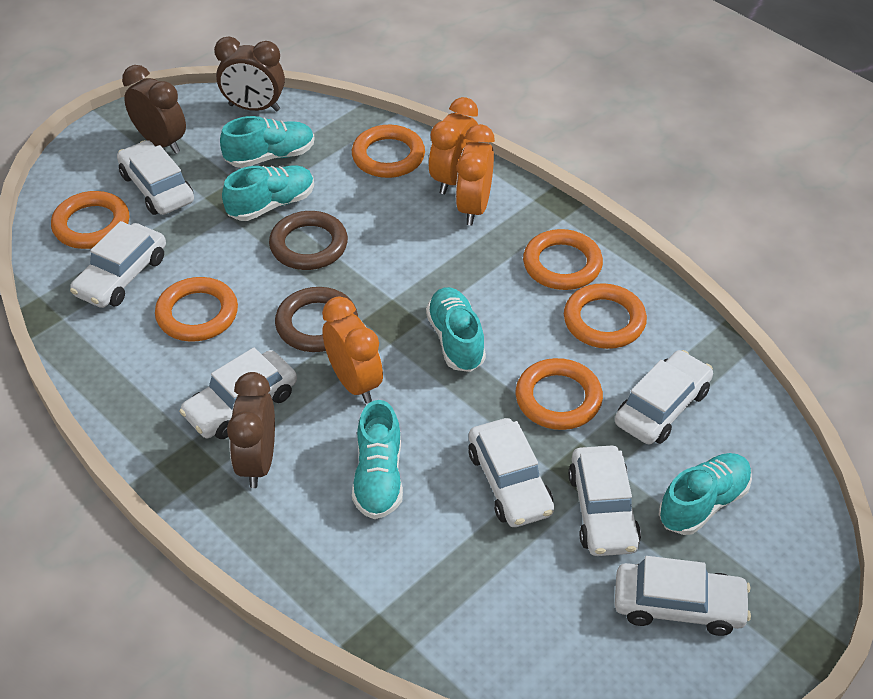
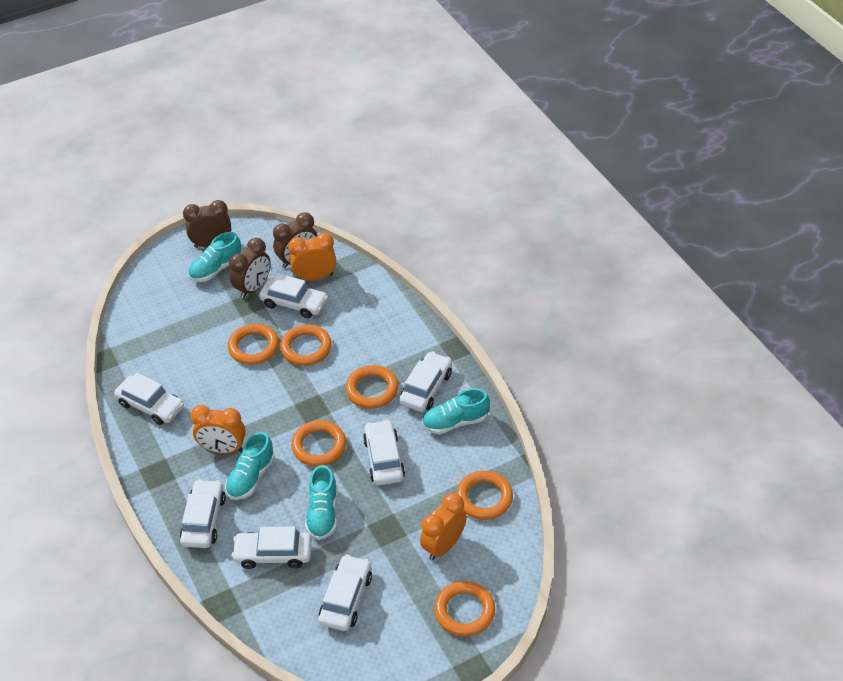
brown ring: [269,211,348,270] [275,287,358,352] = 2 -> none = 0
turquoise shoe: [220,116,315,168] [222,165,314,221] [352,400,403,519] [426,287,486,372] [659,453,752,535] = 5 -> [188,232,241,282] [225,432,275,500] [305,465,337,540] [422,388,490,434] = 4

